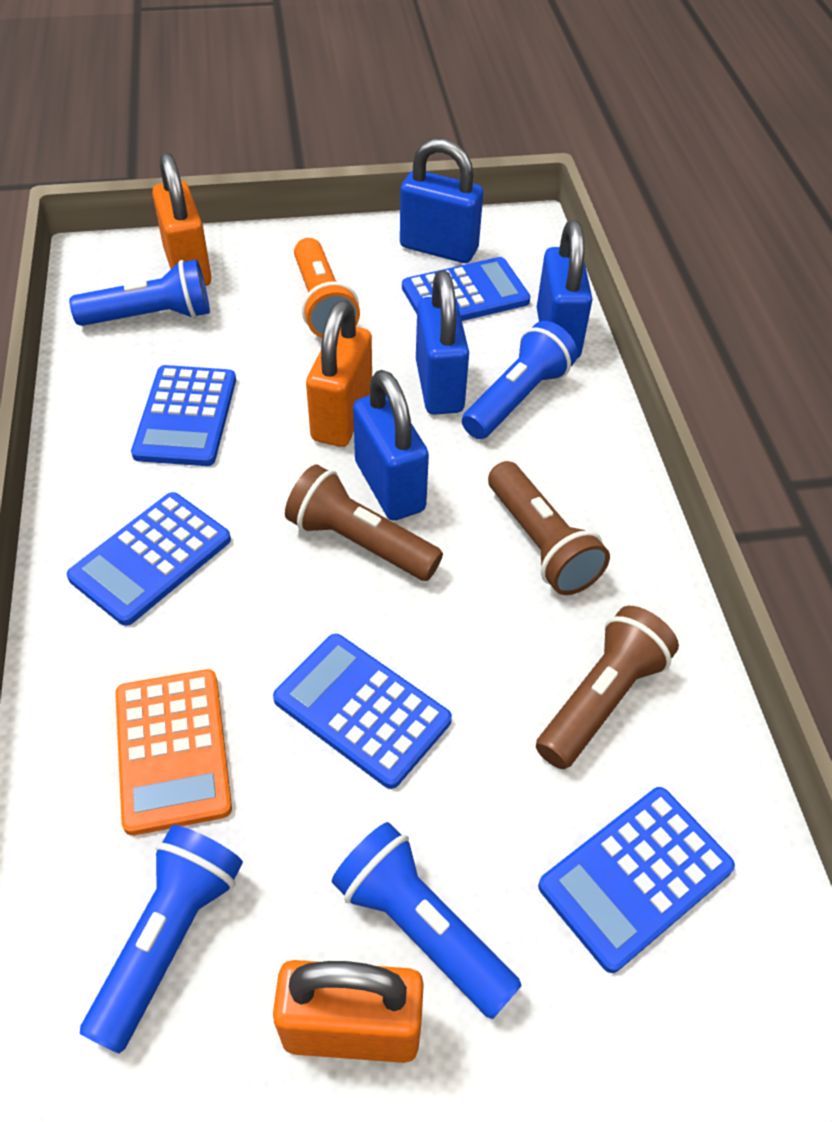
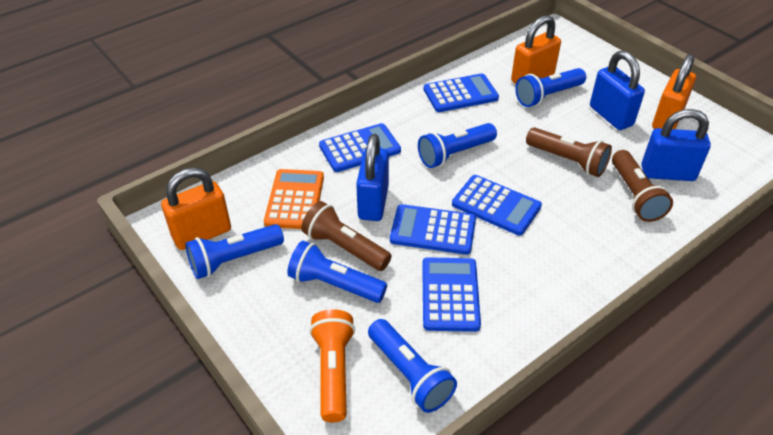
blue flashlight: [69,259,210,326] [80,825,243,1054] [332,822,522,1019] [462,321,577,439] = 4 -> [185,224,284,279] [287,241,387,303] [368,319,457,413] [418,123,497,168] [515,68,586,107] = 5
blue padlock: [353,370,429,521] [400,138,483,263] [416,270,469,415] [537,220,592,358] = 4 -> [356,134,389,221] [590,51,645,130] [641,109,711,181] = 3

